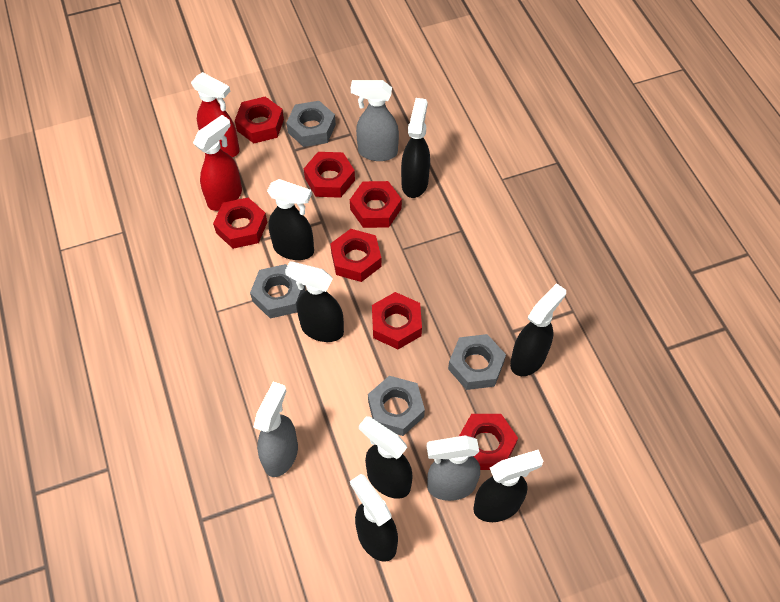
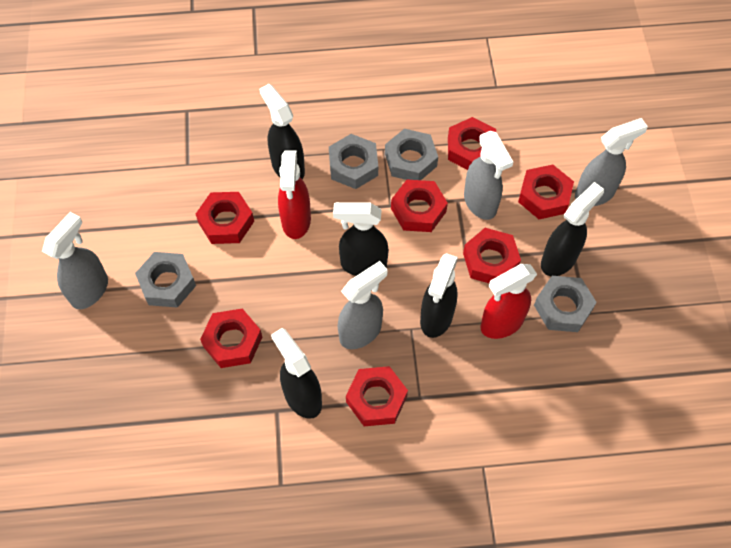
black spray bottle: [267,179,314,260] [285,262,344,342] [350,474,398,562] [359,416,413,499] [401,98,430,198] [473,450,544,522] [510,283,566,376] = 7 -> [259,84,305,179] [271,328,322,419] [333,202,389,276] [420,253,458,338] [541,182,604,276] = 5
grey spray bottle: [253,382,298,477] [351,80,399,161] [427,435,480,501] = 3 -> [42,212,108,309] [338,261,388,349] [464,131,513,220] [575,118,648,206] = 4

